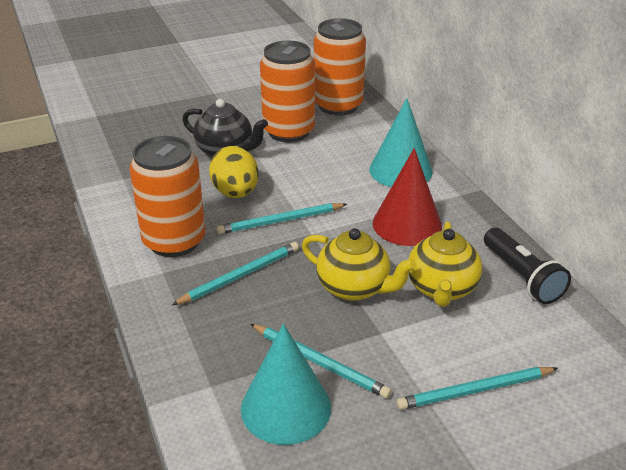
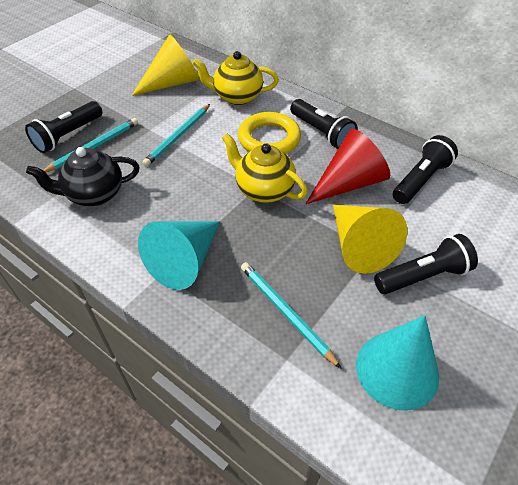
black flashlight: [484,228,571,304] = 1 -> [25,101,102,153] [290,99,358,149] [374,234,478,294] [393,135,458,204] = 4
orange can: [129,136,205,257] [260,40,315,142] [314,18,366,115] = 3 -> none = 0
turquoise pencil: [172,242,299,305] [217,203,347,234] [250,324,392,398] [396,367,558,410] = 4 -> [43,118,138,173] [142,104,210,167] [241,262,342,369] = 3
yellow cone: none = 0 -> [131,34,200,96] [333,205,407,274] = 2
yellow egg: [209,146,258,198] = 1 -> none = 0
yellow ring: none = 0 -> [238,112,301,154] = 1

